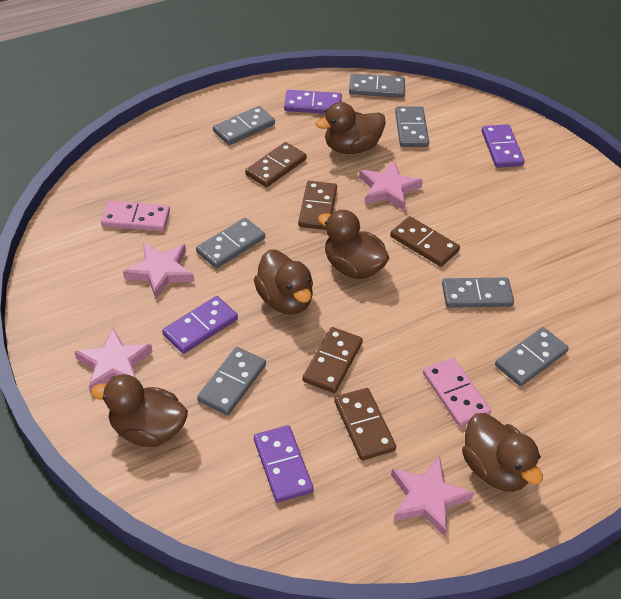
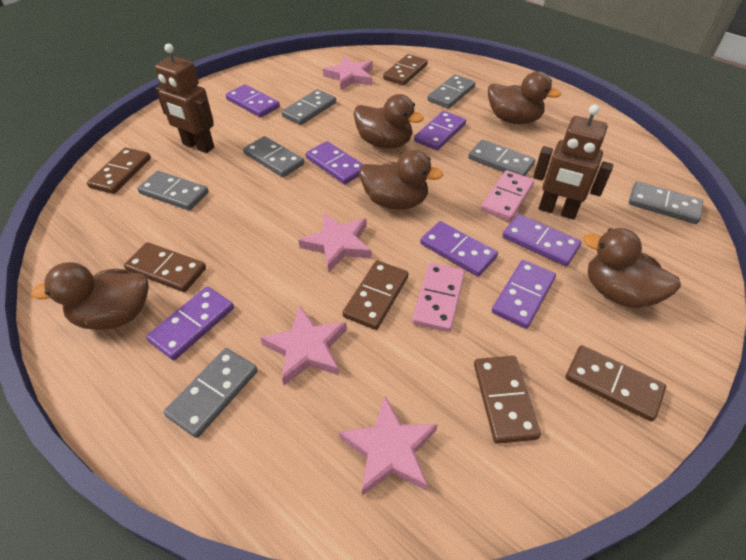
brown domino: [245,142,307,187] [298,181,337,230] [303,327,363,393] [334,388,396,460] [390,216,460,267] = 5 -> [87,147,151,194] [124,242,206,292] [343,260,409,330] [383,54,428,85] [474,356,541,444] [565,345,666,422] = 6
brown robot: none = 0 -> [155,44,214,153] [533,105,613,220] = 2
purple domino: [162,296,238,354] [254,425,314,503] [284,90,342,114] [482,124,524,168] = 4 -> [146,286,234,360] [226,84,280,118] [306,141,364,184] [414,111,466,151] [420,221,498,276] [492,260,556,329] [502,214,582,266] = 7

